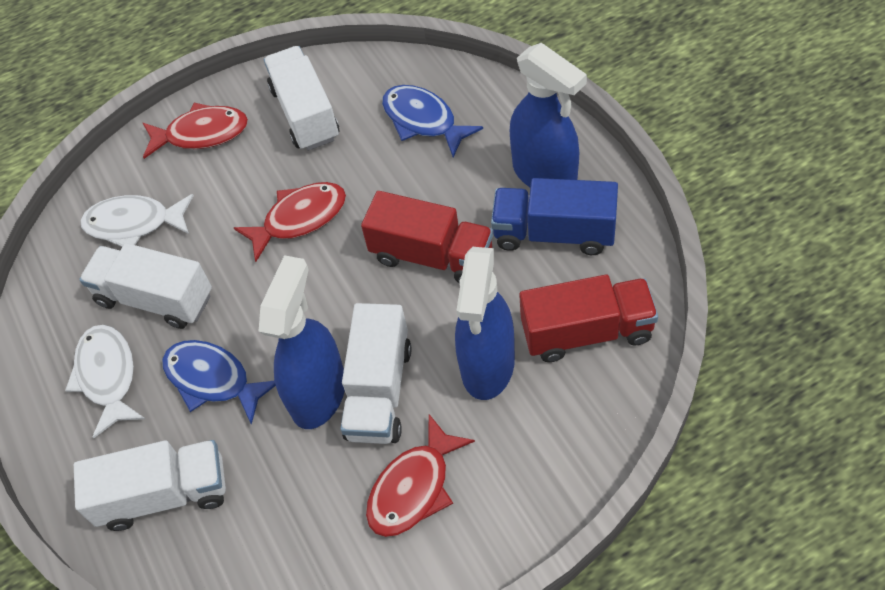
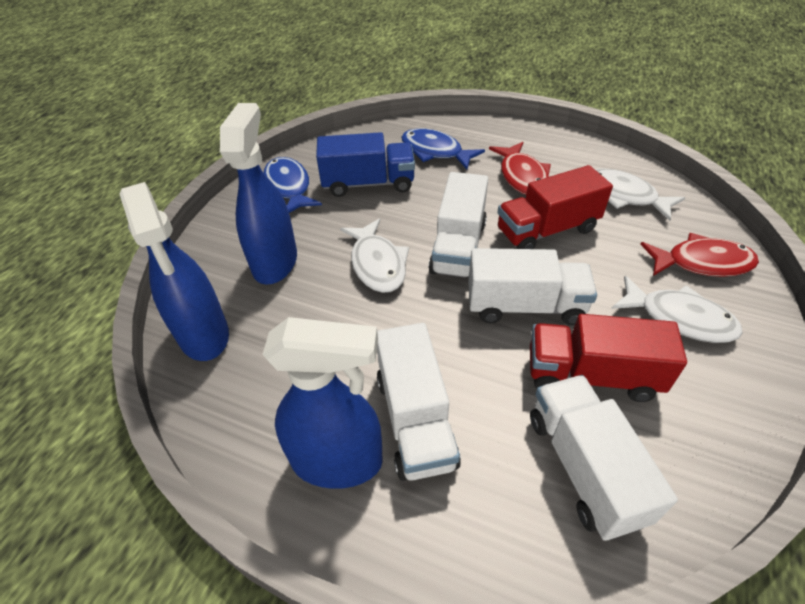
red fish: [143,103,248,159] [234,182,346,262] [366,414,475,537] = 3 -> [489,142,551,195] [640,233,759,277] = 2
white fish: [65,325,145,438] [80,194,194,247] = 2 -> [340,219,409,293] [595,168,685,221] [611,276,743,343] = 3

